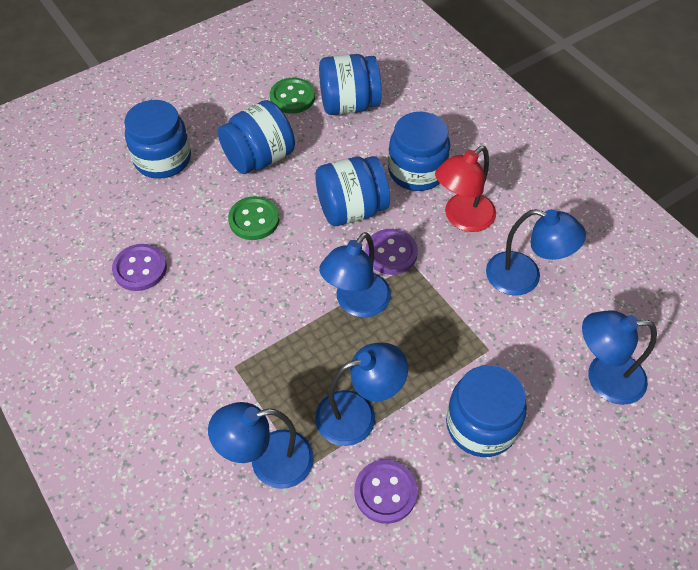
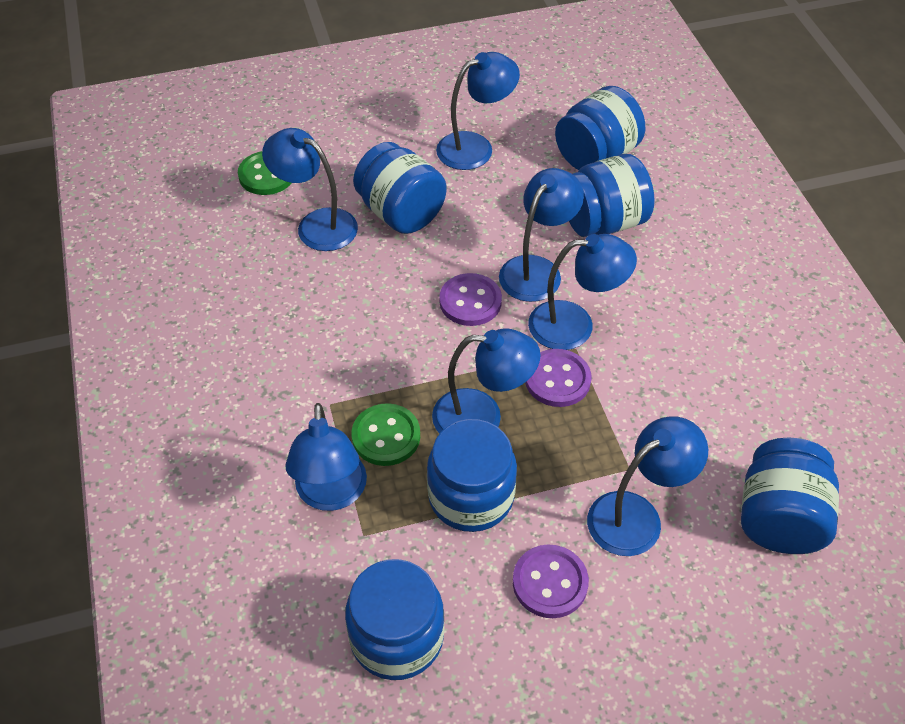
blue lamp: [208,402,314,489] [315,343,408,446] [319,232,391,317] [486,209,586,295] [582,310,657,405] = 5 -> [262,128,358,251] [285,403,367,511] [432,328,541,434] [436,52,520,170] [499,168,584,302] [528,234,637,350] [587,416,708,556] = 7
red lamp: [435,146,496,232] = 1 -> none = 0

